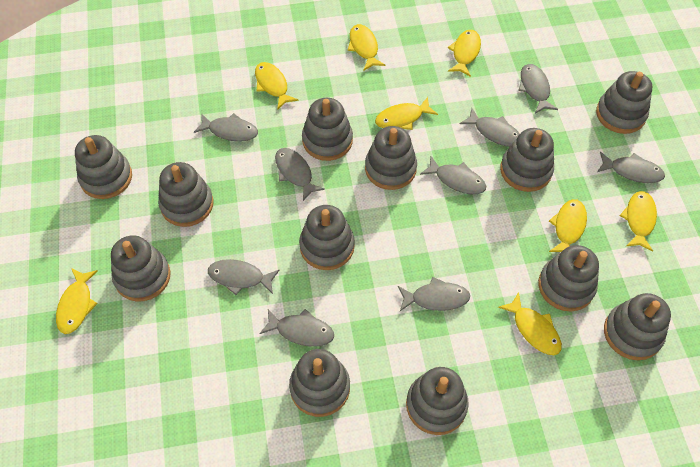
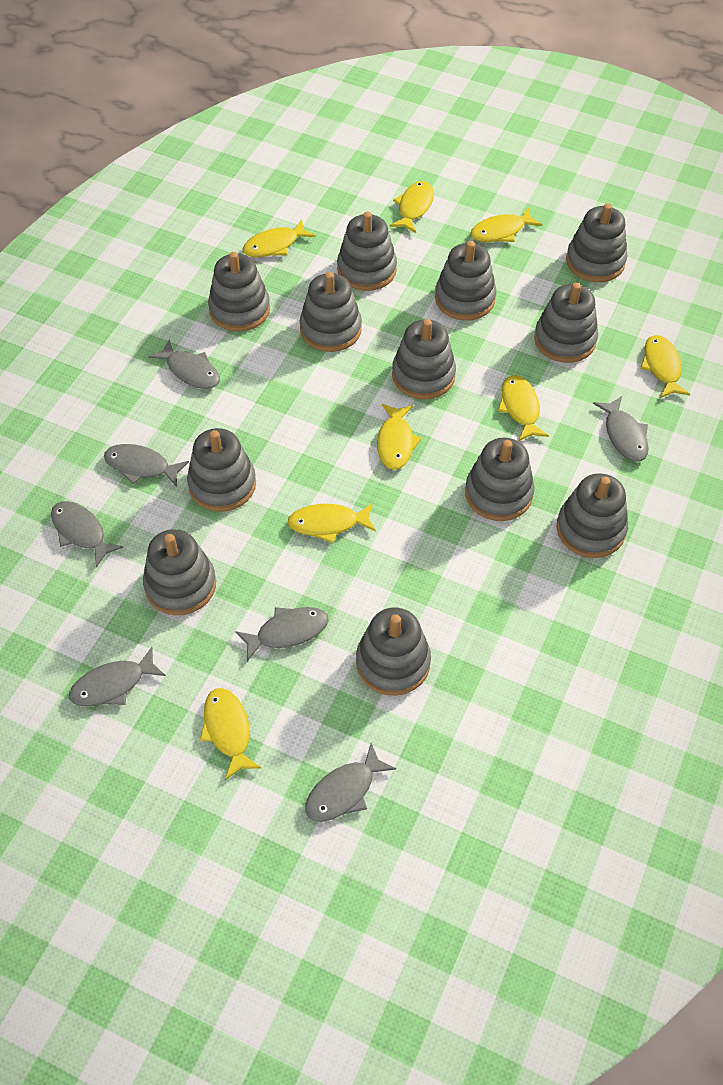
grey fish: [194,113,258,142] [208,259,279,295] [260,309,334,347] [275,148,325,201] [398,277,470,311] [420,156,486,194] [460,108,520,147] [518,64,558,113] [597,152,665,183] = 9 -> [51,501,123,568] [69,647,166,706] [104,444,189,487] [148,340,220,389] [235,607,328,661] [305,743,396,822] [593,396,649,461] = 7

